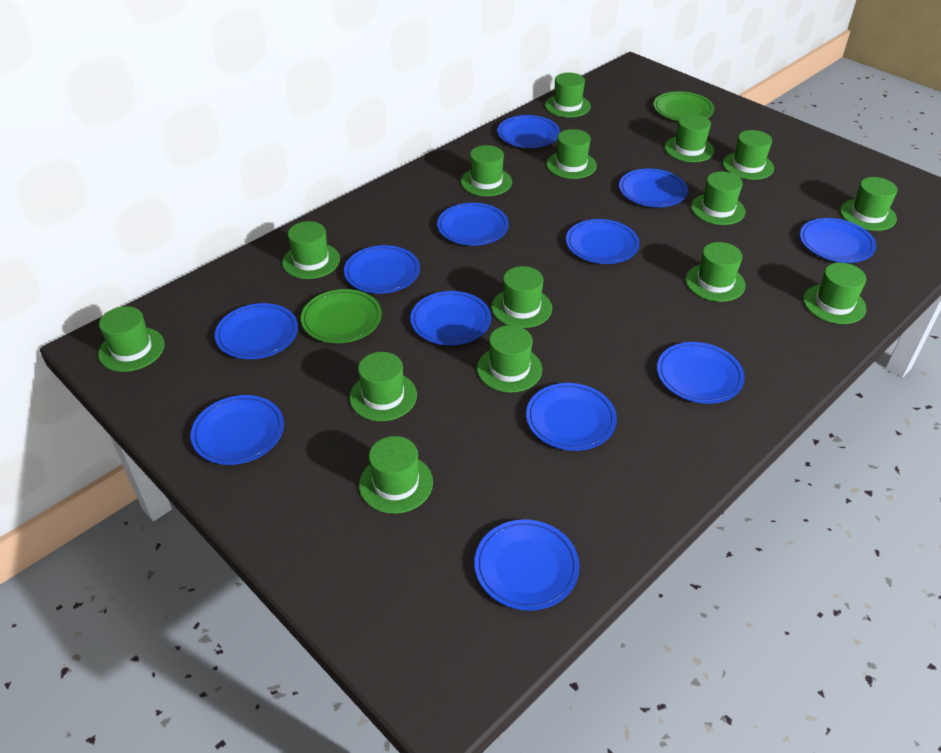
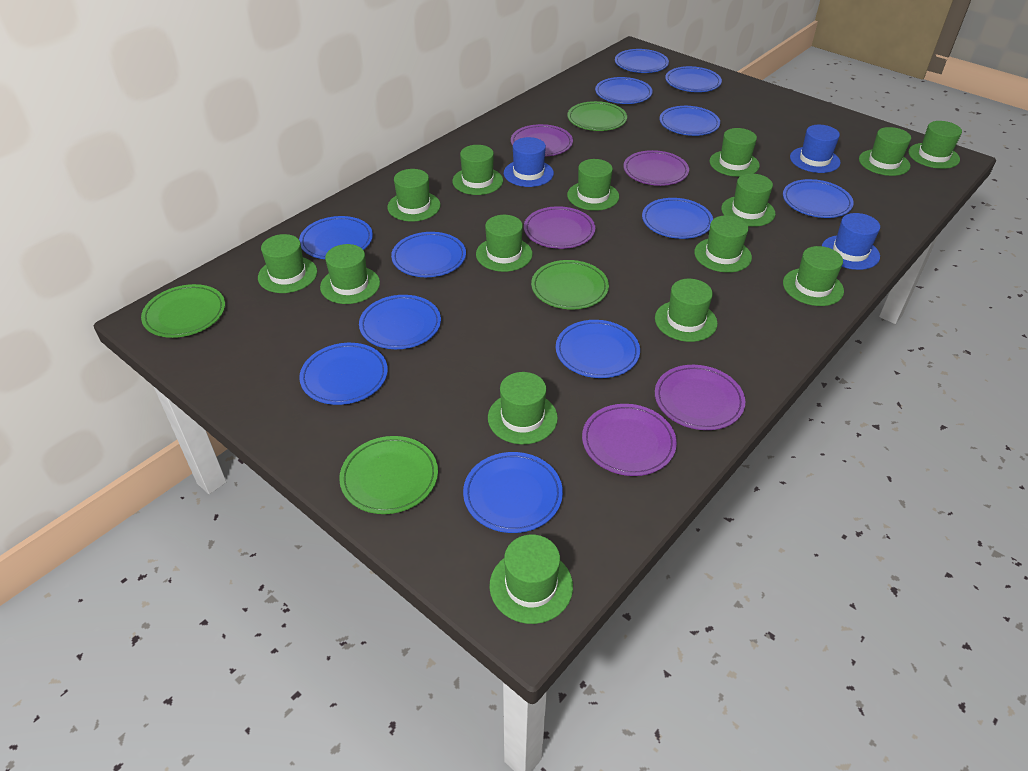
blue hat: none = 0 -> [504,137,554,187] [790,125,841,173] [822,213,880,270] = 3
green plate: [301,289,382,343] [653,91,715,121] = 2 -> [141,284,225,338] [339,436,438,514] [531,260,609,310] [567,101,627,131] = 4
purple plate: none = 0 -> [511,124,573,157] [524,206,595,249] [582,404,677,476] [624,150,689,186] [655,365,745,430] = 5

